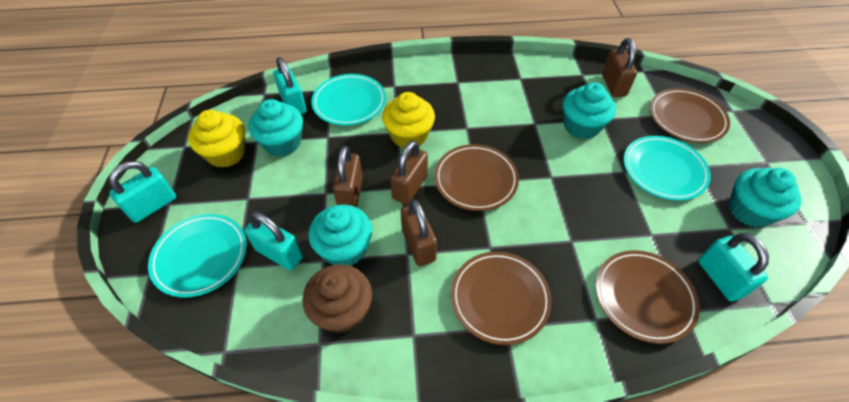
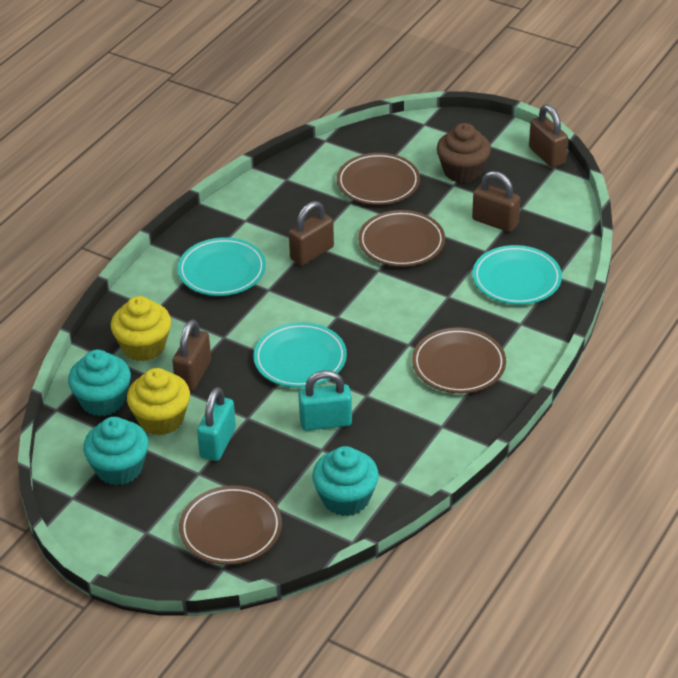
turquoise cupcake: [248,99,303,157] [308,205,372,266] [563,82,616,139] [729,168,802,228] = 4 -> [68,350,131,416] [83,417,148,485] [312,446,379,516] = 3
turquoise padlock: [109,161,176,223] [244,212,303,270] [273,57,307,114] [698,233,769,301] = 4 -> [197,387,236,461] [298,370,352,431] = 2

